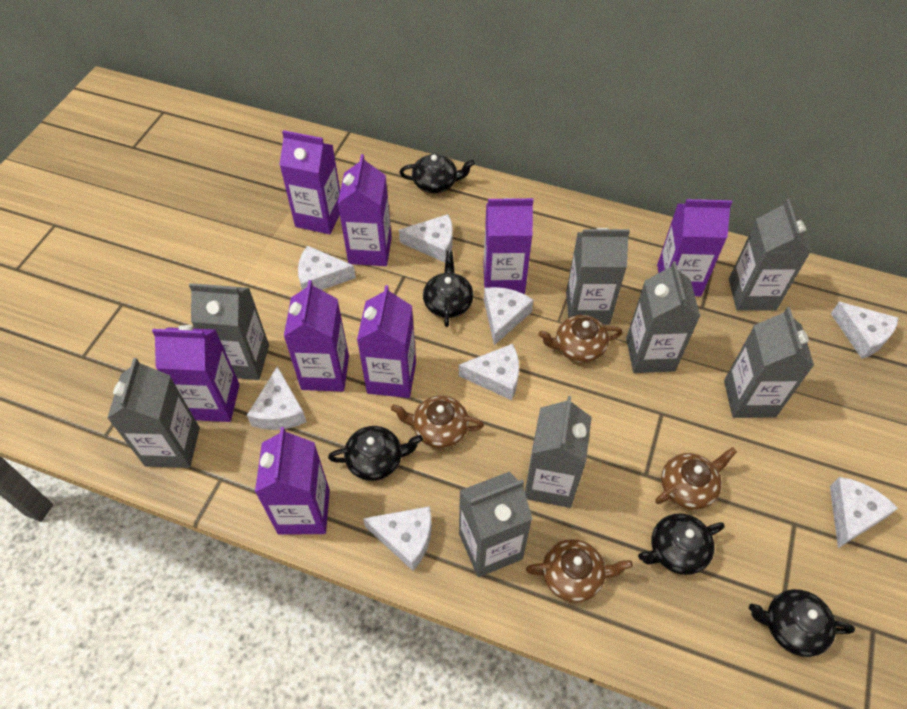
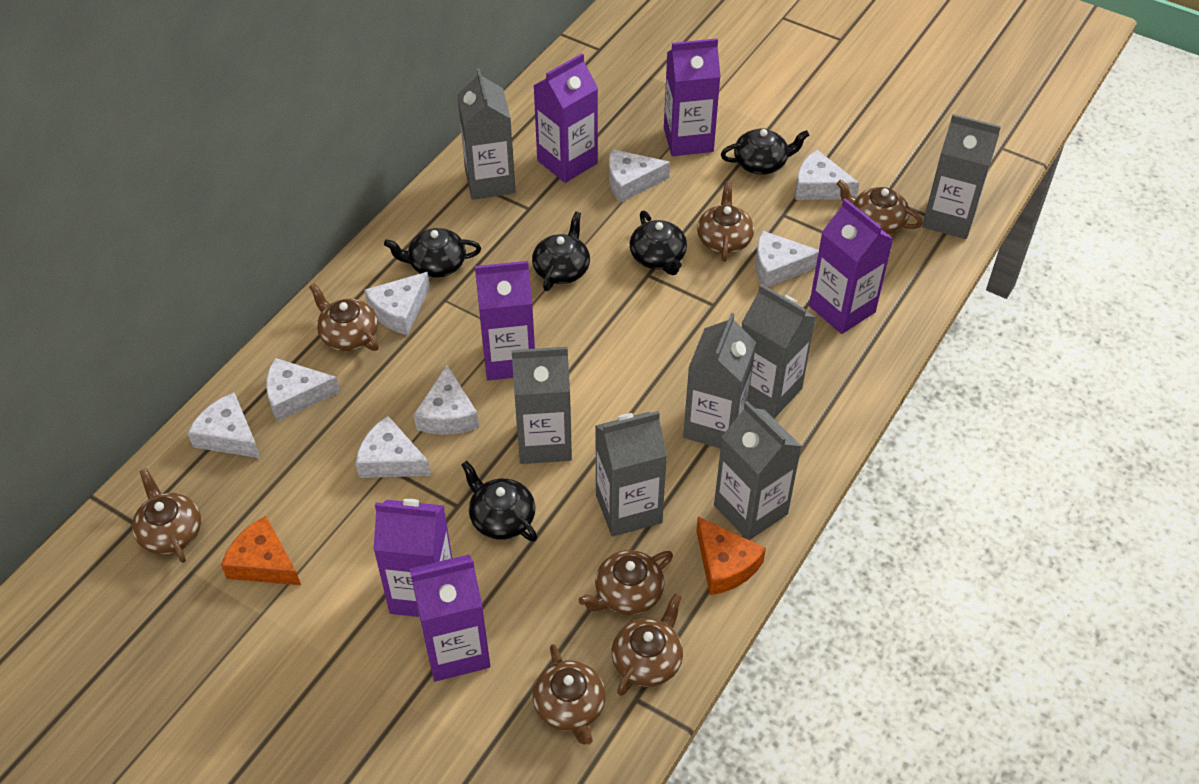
brown teapot: [391,396,484,448] [526,539,633,603] [538,315,622,362] [655,447,737,510] = 4 -> [132,468,201,563] [309,283,379,351] [533,644,606,745] [579,550,673,615] [612,593,683,696] [697,181,754,262] [837,180,923,234] = 7
grey carton: [107,358,200,468] [189,283,269,380] [459,472,532,577] [525,396,592,508] [566,228,630,325] [626,261,701,373] [724,307,814,418] [729,199,811,311] = 8 -> [457,68,515,200] [512,347,572,464] [595,411,667,537] [683,313,756,448] [714,401,802,540] [742,284,816,418] [922,114,1001,239] = 7
orange cheese: none = 0 -> [221,516,301,585] [696,517,766,595] = 2
purple carton: [152,325,240,422] [255,427,330,534] [279,130,340,234] [284,280,349,392] [338,154,392,266] [357,285,416,398] [483,198,533,294] [657,199,732,296] = 8 -> [373,499,452,617] [410,555,490,681] [475,261,535,380] [533,54,598,183] [664,38,721,156] [809,198,893,334] = 6

